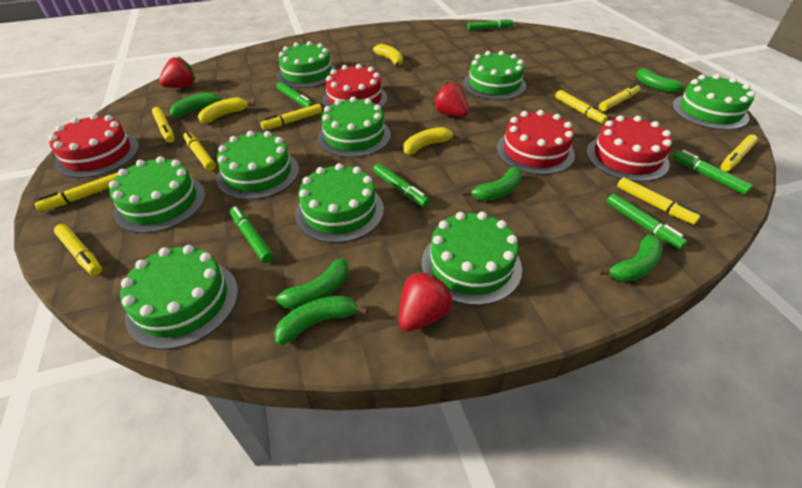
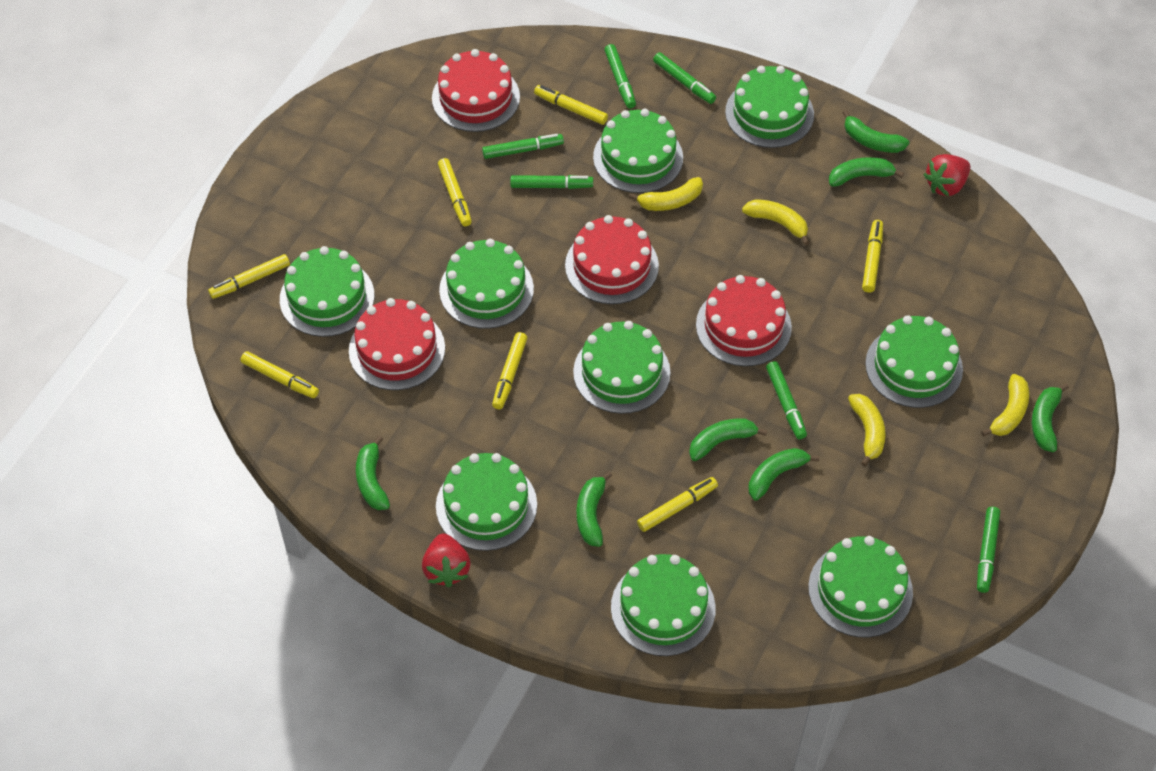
green banana: [170,93,228,117] [266,258,349,309] [275,296,368,345] [463,167,522,201] [598,235,663,282] [636,67,685,93] = 6 -> [356,436,390,510] [577,471,612,547] [689,418,767,461] [748,448,820,500] [829,157,904,187] [842,110,909,153] [1032,383,1069,452] = 7
red strawberry: [159,57,195,88] [399,271,453,332] [433,82,469,117] = 3 -> [422,534,471,587] [924,154,970,197] = 2
yellow banana: [198,97,255,124] [373,44,403,67] [403,127,460,155] = 3 -> [629,177,703,211] [742,200,810,245] [848,394,885,467] [981,374,1029,436] = 4
yellow marker: [35,173,118,212] [54,224,102,275] [152,107,175,143] [183,131,216,171] [260,104,322,130] [555,90,608,124] [599,84,640,111] [617,177,700,224] [721,135,758,171] = 9 -> [208,254,290,299] [240,351,319,398] [438,158,472,226] [492,332,527,409] [534,85,608,125] [637,477,718,532] [862,220,883,293] = 7

